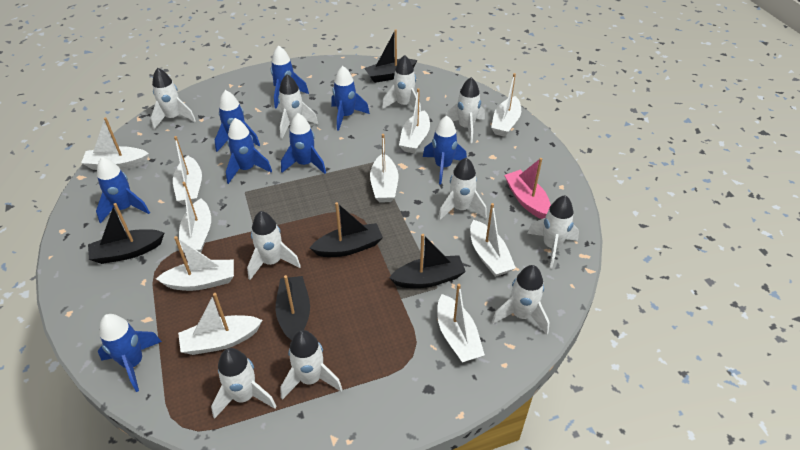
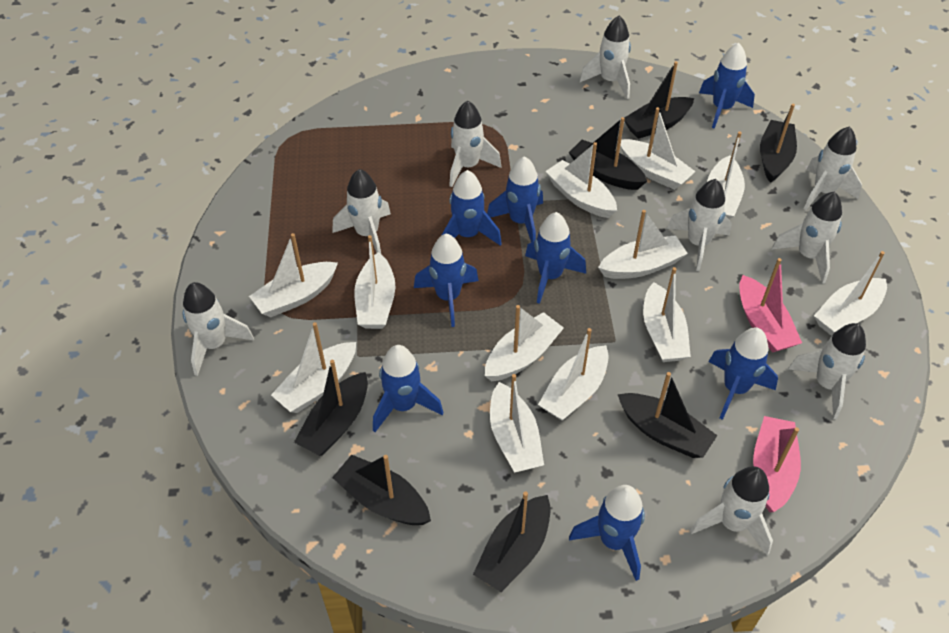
black boat: [88,203,164,264] [275,275,310,340] [310,202,383,257] [364,29,417,83] [389,234,466,288] = 5 -> [294,360,368,456] [332,455,431,525] [473,491,551,592] [569,117,647,190] [618,372,717,458] [624,61,694,139] [760,104,797,183] = 7
pink boat: [504,158,551,219] = 1 -> [739,258,802,353] [753,416,801,512] = 2
white boat: [81,117,149,170] [156,236,234,291] [173,136,202,205] [178,293,263,355] [179,182,211,253] [370,134,398,203] [399,88,430,153] [437,284,485,363] [470,203,516,277] [491,73,521,137] = 10 -> [249,233,338,317] [271,322,356,413] [354,235,396,329] [485,305,564,381] [490,374,544,473] [538,328,609,420] [546,142,617,218] [598,210,688,279] [621,107,696,190] [643,267,691,362] [707,132,745,219] [814,251,887,336] = 12
white rocket: [151,68,196,129] [211,348,277,419] [247,211,301,280] [278,74,318,139] [280,330,342,400] [382,55,421,112] [438,158,487,221] [445,77,485,143] [492,265,550,334] [527,195,579,269] = 10 -> [183,282,254,376] [332,169,391,254] [449,101,501,187] [580,15,631,99] [667,179,732,271] [690,466,773,556] [772,191,842,284] [788,323,866,419] [804,126,862,210] = 9

